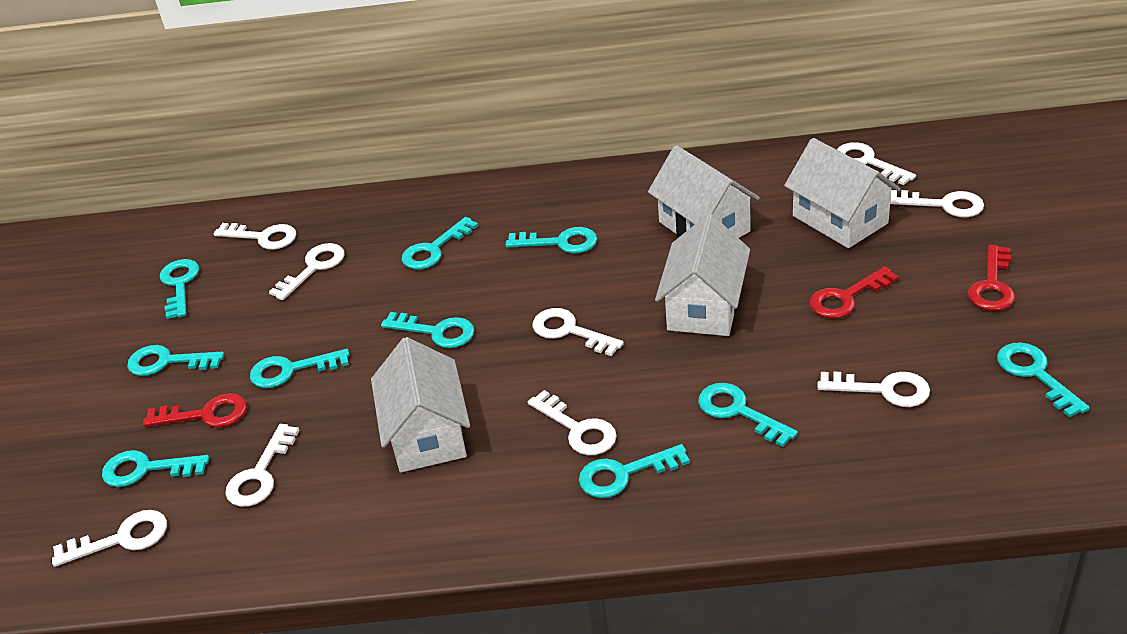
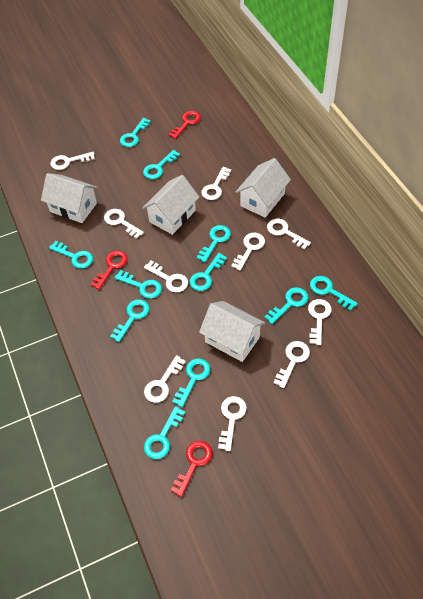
turquoise key: [102,450,209,487] [127,345,224,376] [160,259,199,319] [250,349,349,388] [381,312,475,348] [402,217,478,269] [506,227,597,253] [579,444,690,498] [698,383,798,447] [997,343,1090,417] = 10 -> [49,241,93,269] [110,299,150,342] [114,270,162,299] [120,118,151,147] [143,150,180,179] [144,406,185,459] [172,358,210,407] [189,253,227,291] [197,225,231,262] [264,287,308,324] [310,276,358,311] = 11
white key: [52,510,167,567] [213,223,296,250] [225,424,300,507] [269,243,345,300] [528,390,617,455] [532,308,624,356] [817,372,930,407] [837,142,916,185] [890,190,984,217] = 9 -> [50,152,95,170] [104,209,144,239] [144,261,188,293] [144,355,186,403] [201,167,231,200] [218,396,247,451] [231,233,265,271] [267,218,311,249] [274,341,310,388] [308,299,332,345] = 10

